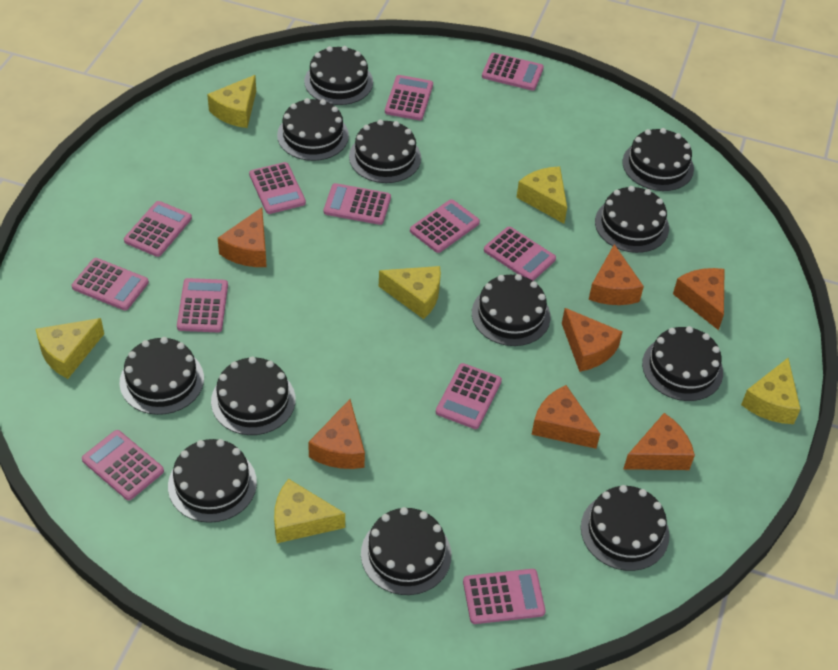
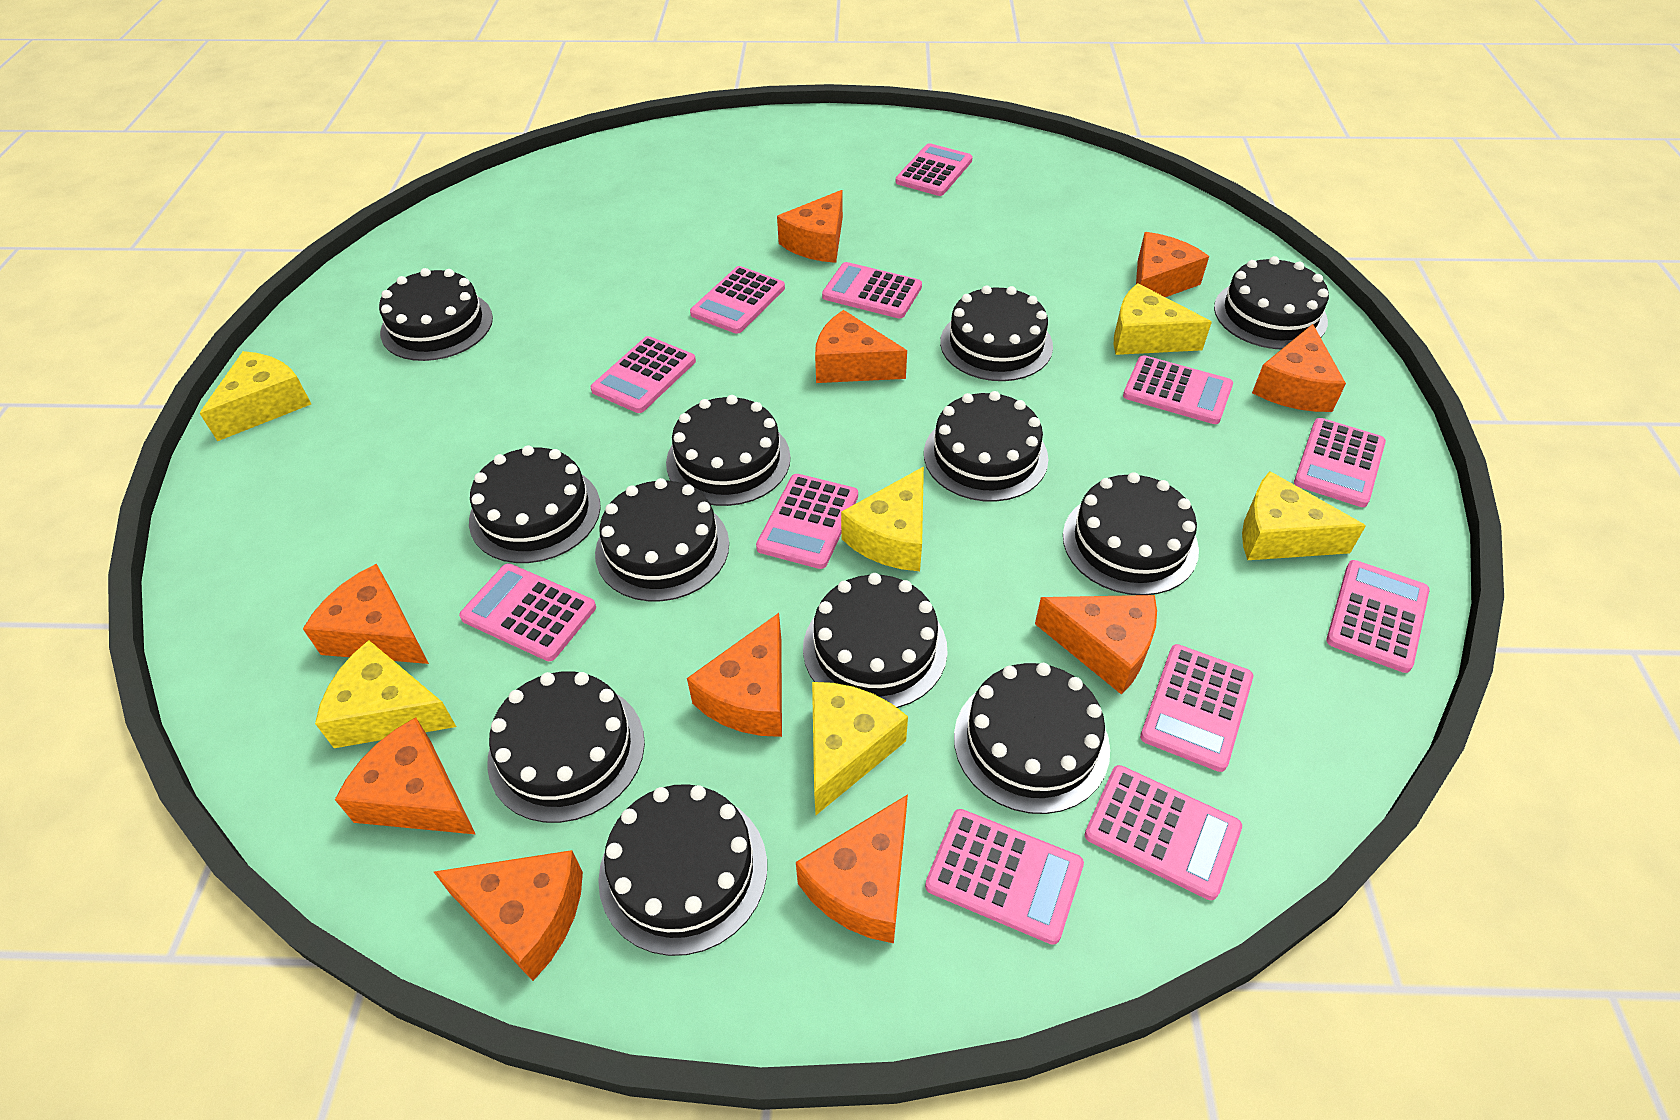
orange cheese: [218,207,267,267] [308,399,365,469] [531,385,600,449] [562,308,622,372] [588,244,644,305] [623,413,695,470] [673,268,725,330] = 7 -> [303,564,429,664] [335,717,476,835] [434,850,583,981] [687,613,782,737] [777,190,843,263] [796,794,908,943] [815,310,907,383] [1035,595,1157,695] [1136,232,1209,297] [1252,324,1346,412] = 10

